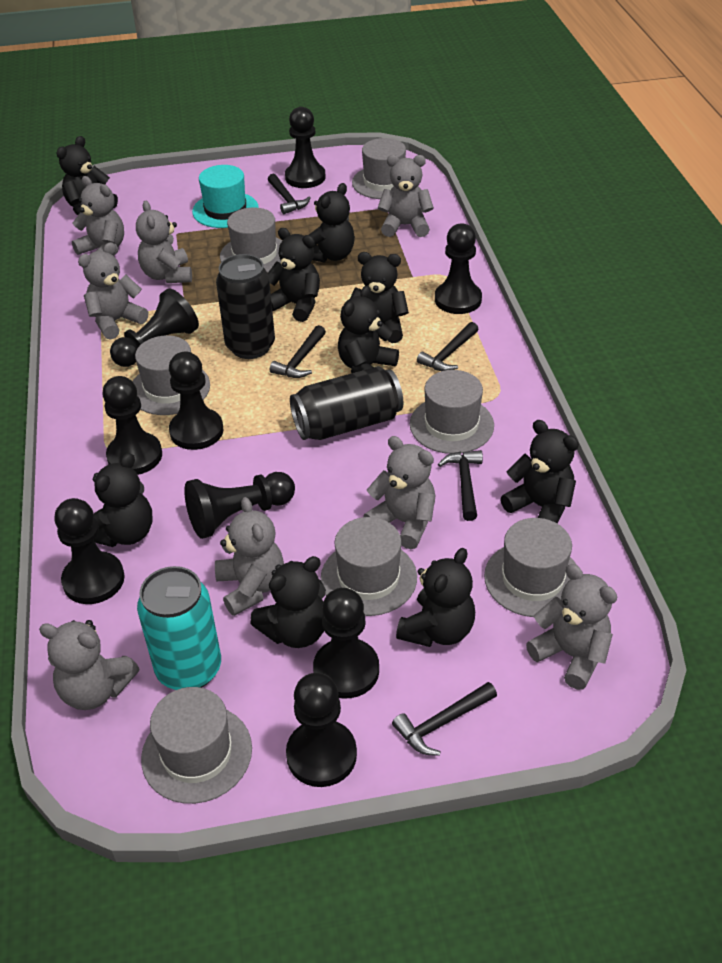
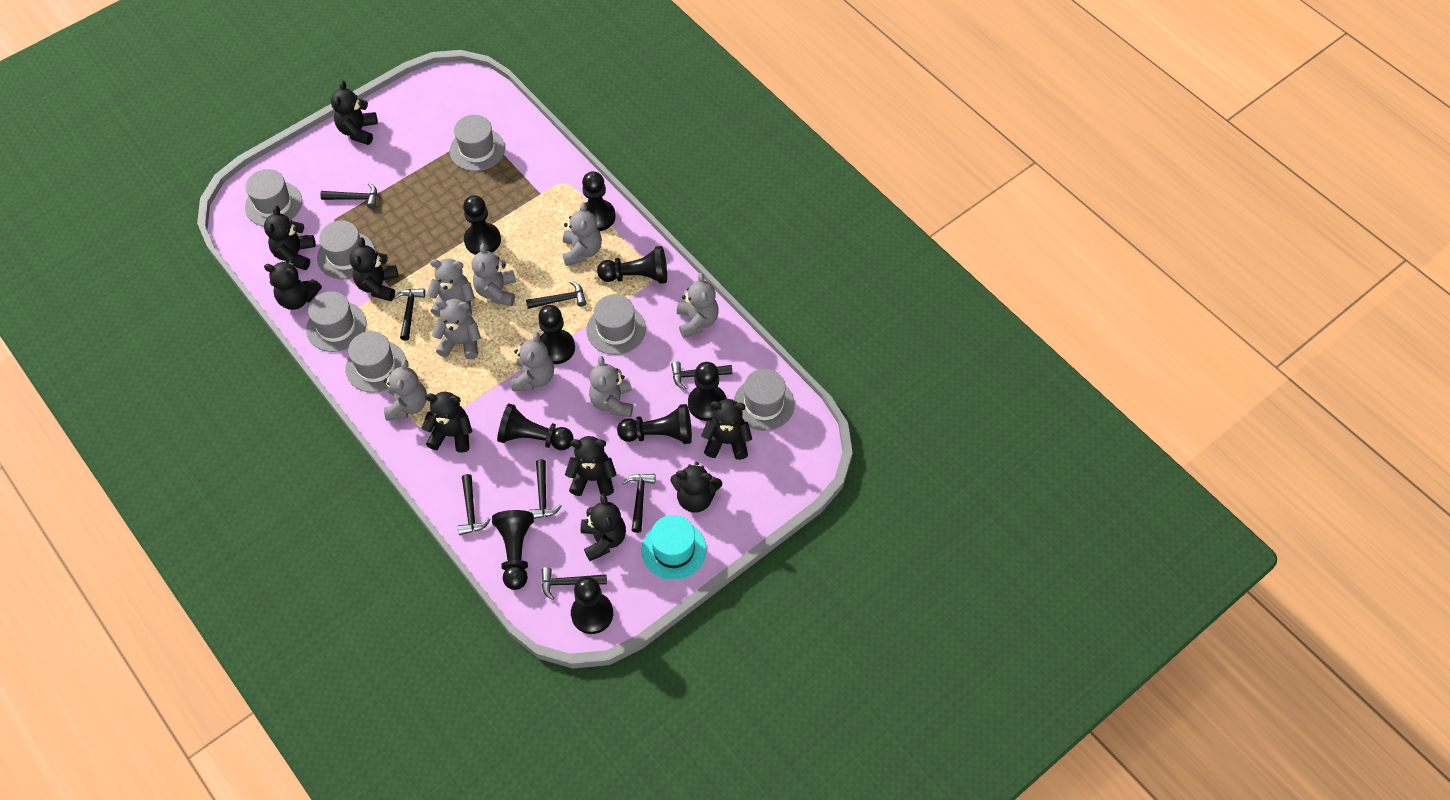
black can: [216,254,275,359] [290,366,403,440] = 2 -> none = 0
black hammer: [268,174,310,214] [270,325,326,378] [392,682,497,756] [417,322,479,371] [438,450,483,521] = 5 -> [320,183,377,209] [394,289,425,341] [458,474,491,535] [526,281,586,309] [529,459,562,519] [541,567,607,600] [622,474,656,533] [671,361,733,390] = 8
turquoise can: [137,566,221,690] = 1 -> none = 0

